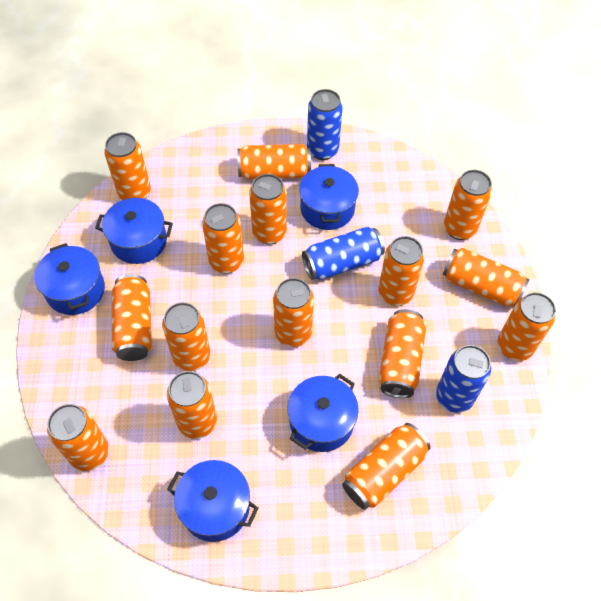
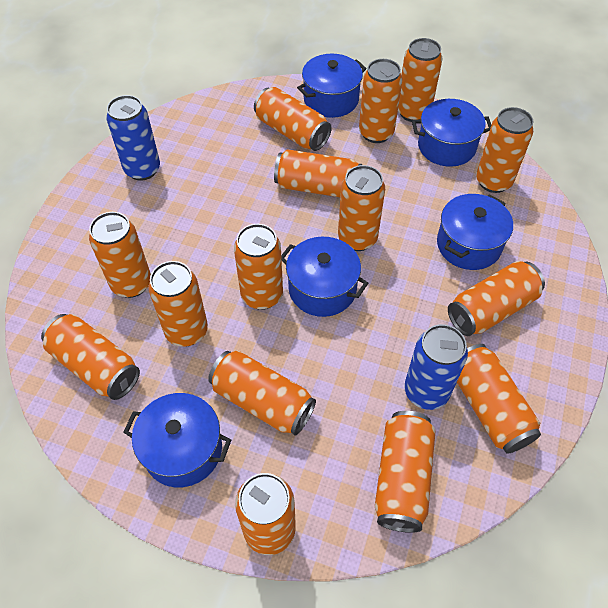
blue can: [302,226,385,280] [307,89,343,160] [436,345,491,413] = 3 -> [106,95,160,181] [404,324,468,410] = 2

